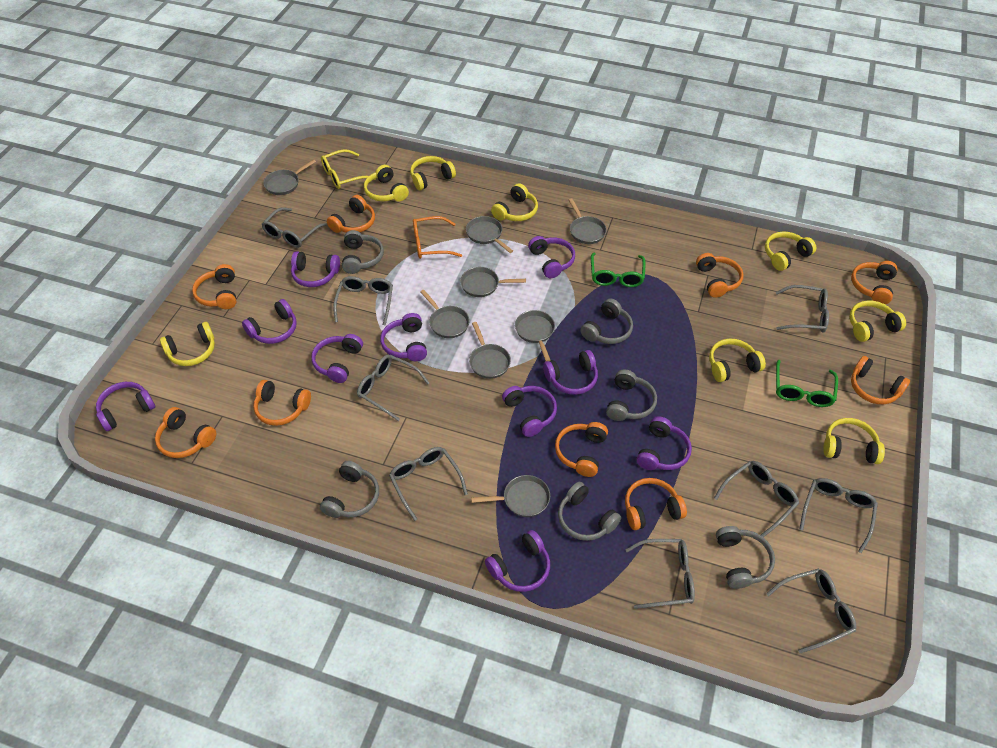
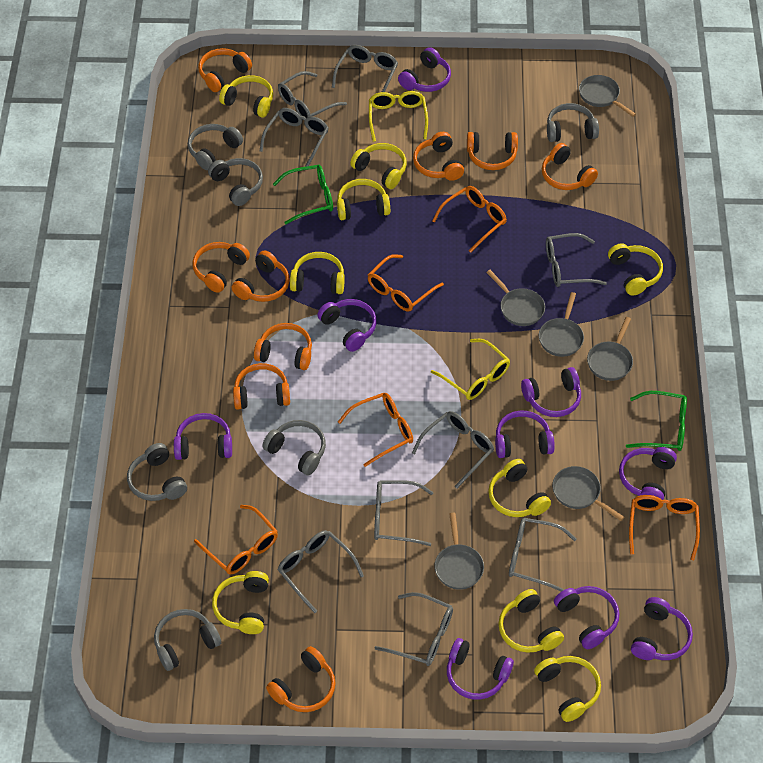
grey pan: [263,159,316,195] [420,290,469,338] [460,267,526,297] [466,216,513,253] [469,322,511,379] [471,475,550,517] [515,310,555,361] [569,198,607,244] = 8 -> [435,513,484,590] [486,270,545,326] [539,292,584,357] [552,466,624,521] [579,75,636,117] [587,317,633,381] = 6
orange glasses: [413,216,462,259] = 1 -> [194,505,278,575] [338,393,413,467] [368,254,444,311] [432,186,507,253] [629,495,700,560] = 5
purple headphones: [96,382,155,431] [242,299,297,344] [291,251,340,287] [311,334,363,383] [380,313,427,361] [485,530,550,592] [502,386,557,437] [528,236,575,278] [543,350,598,395] [637,416,692,470] = 10 -> [174,413,232,460] [317,299,376,352] [398,47,451,92] [447,638,514,700] [495,411,555,458] [521,367,581,417] [554,586,619,649] [619,447,677,500] [631,597,693,660] = 9
yellow glasses: [321,149,376,189] = 1 -> [369,91,428,142] [431,339,510,400] = 2
yellow headphones: [160,322,215,366] [364,165,409,202] [410,156,456,190] [491,183,538,221] [709,339,766,382] [765,232,816,271] [823,418,885,464] [849,300,906,342] = 8 -> [212,571,269,634] [219,75,273,118] [290,252,345,294] [337,179,390,220] [350,143,407,189] [488,459,551,517] [498,589,564,653] [534,656,601,722] [608,243,663,296] = 9

